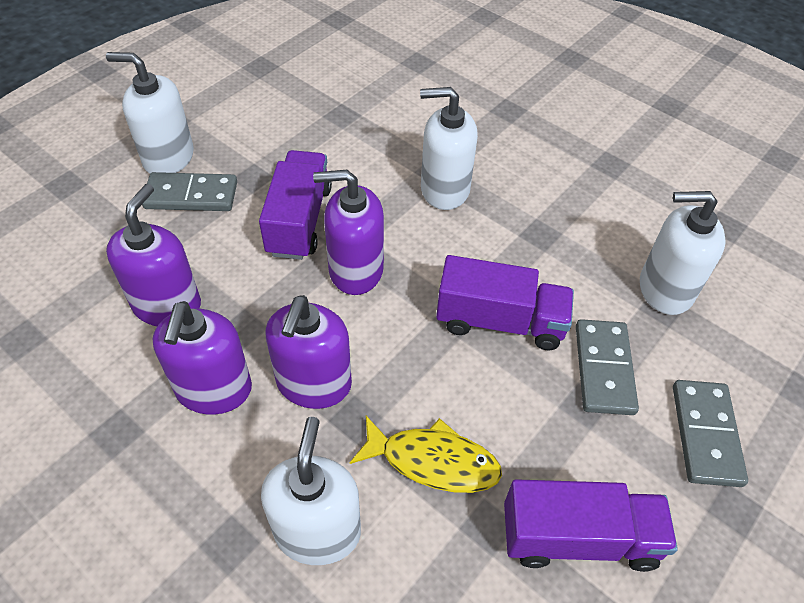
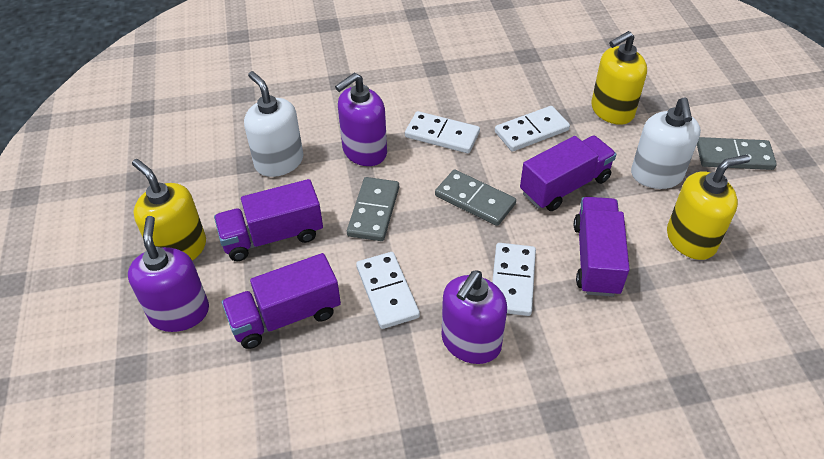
purple soap dispenser: [106,184,201,326] [152,301,252,415] [265,295,352,409] [313,170,384,295] = 4 -> [128,216,209,332] [335,73,387,166] [442,270,507,364] = 3
purple truck: [259,150,332,260] [436,255,574,350] [504,479,678,572] = 3 -> [214,179,323,261] [222,253,341,349] [520,135,616,211] [574,197,630,297] = 4
white domino: none = 0 -> [356,252,420,329] [405,111,480,153] [492,243,536,316] [495,106,570,151] = 4
white soap dispenser: [106,52,194,173] [261,417,361,565] [420,87,478,210] [640,191,726,315] = 4 -> [244,71,303,177] [631,97,701,189] = 2
yellow fish: [350,416,502,493] = 1 -> none = 0
yellow soap dispenser: none = 0 -> [132,159,206,261] [591,31,647,125] [667,155,750,260] = 3

